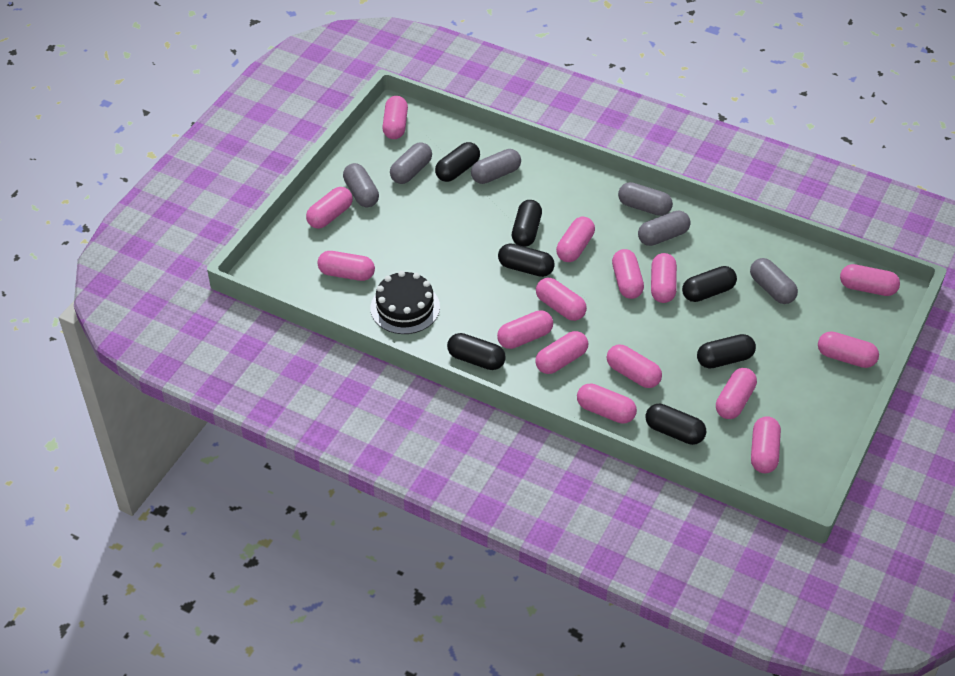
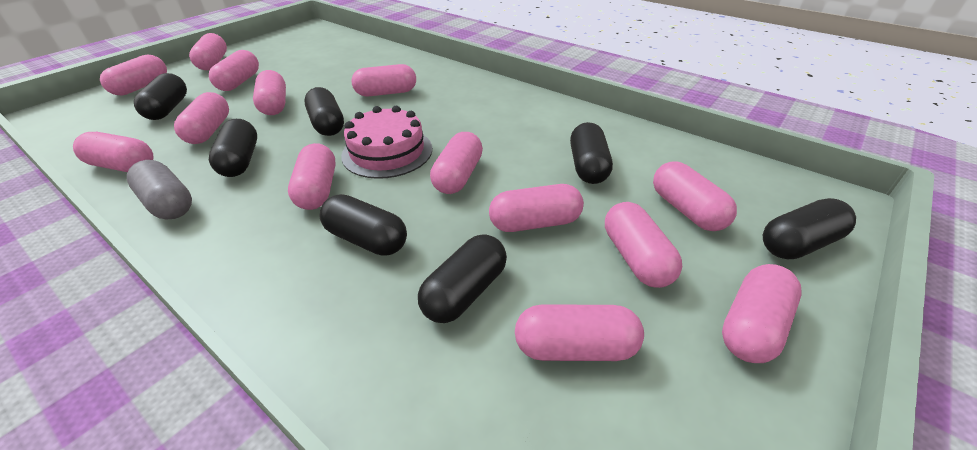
black cake: [371,271,440,334] = 1 -> none = 0
grey capsule: [343,163,379,207] [390,142,432,184] [471,149,521,184] [618,182,673,216] [638,211,691,246] [750,258,798,304] = 6 -> [127,160,192,219] = 1
pink cake: none = 0 -> [341,106,432,179] = 1
pink capsule: [306,187,353,229] [317,251,375,281] [382,96,408,139] [497,310,553,349] [535,331,588,374] [536,278,587,321] [556,217,595,262] [577,383,637,424] [607,345,662,388] [612,249,644,299] [651,253,677,303] [716,368,757,419] [751,416,781,473] [818,331,879,368] [840,264,900,296] = 15 -> [73,132,154,172] [100,55,167,95] [174,92,229,144] [189,33,227,70] [209,50,259,91] [253,70,286,115] [288,143,336,210] [351,64,416,97] [430,132,483,194] [489,184,584,232] [515,305,644,361] [605,202,682,288] [653,161,737,231] [722,264,802,363] = 14

